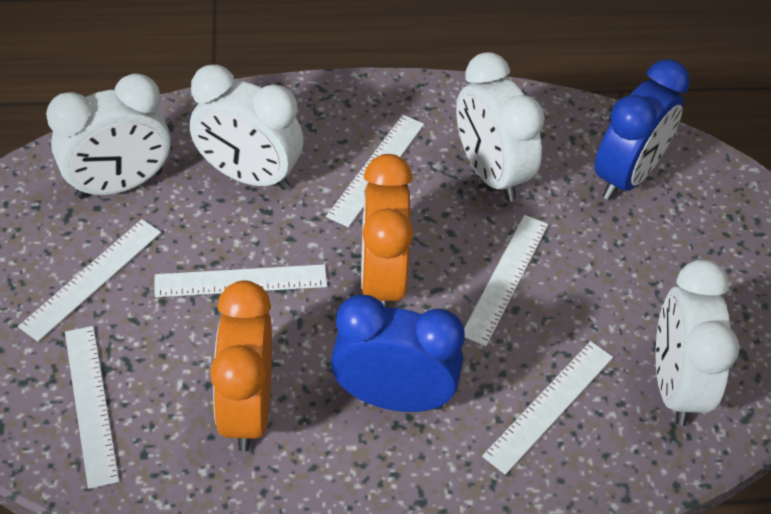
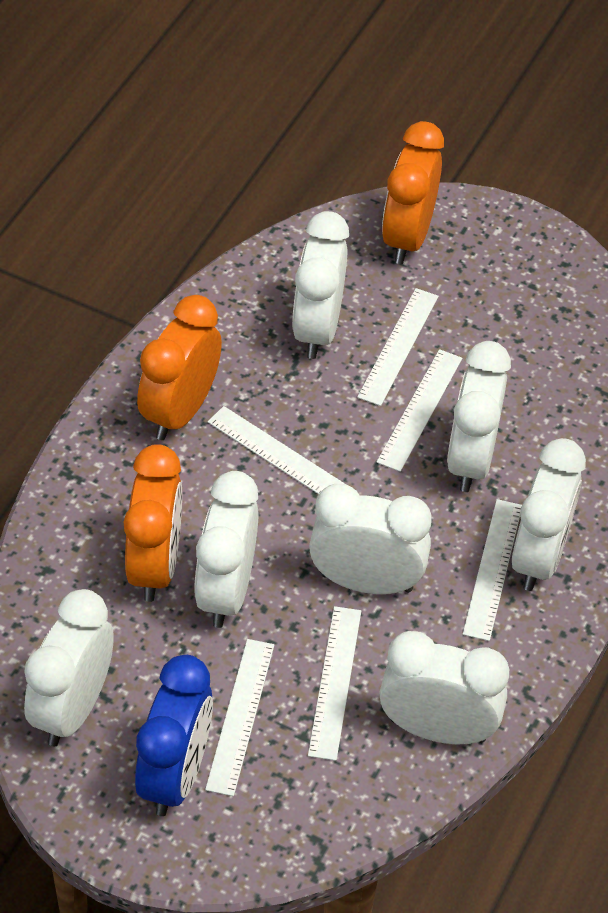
blue clock: [331,295,465,412] [595,59,690,200] = 2 -> [135,655,213,816] = 1
orange clock: [210,280,272,452] [361,154,413,308] = 2 -> [124,444,182,602] [137,295,222,440] [382,121,444,264] = 3
white clock: [46,73,170,198] [190,64,303,190] [456,52,545,201] [656,259,739,426] = 4 -> [24,589,114,746] [194,471,258,628] [292,211,349,359] [309,484,432,594] [380,631,509,744] [447,341,511,492] [512,438,586,591] = 7

